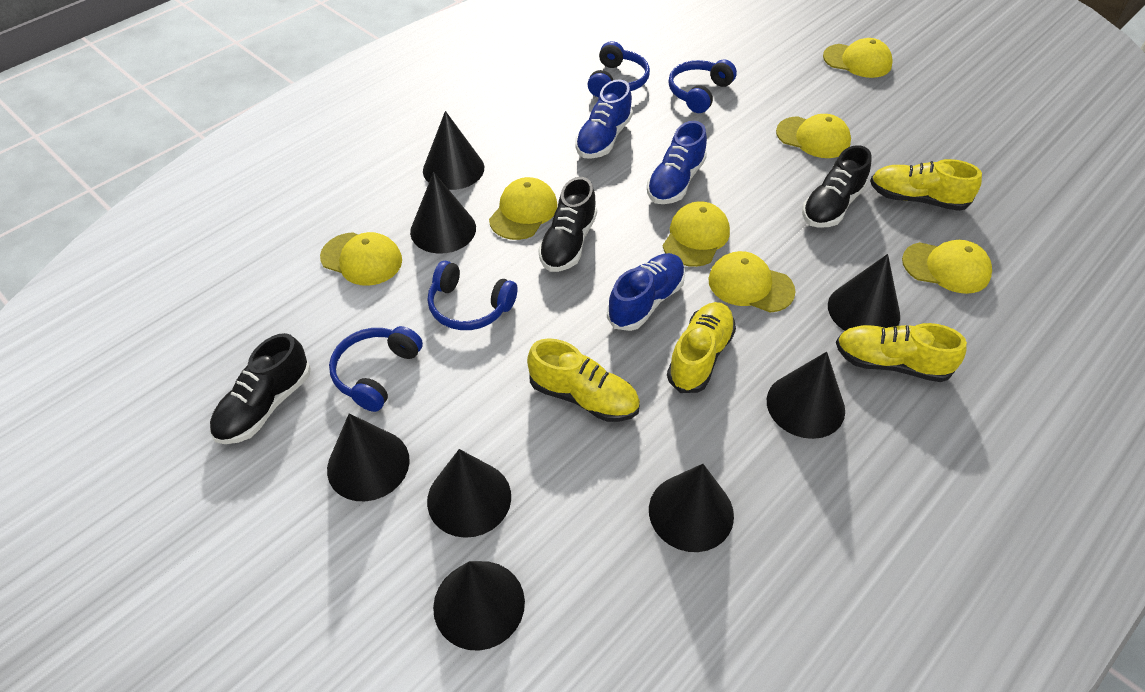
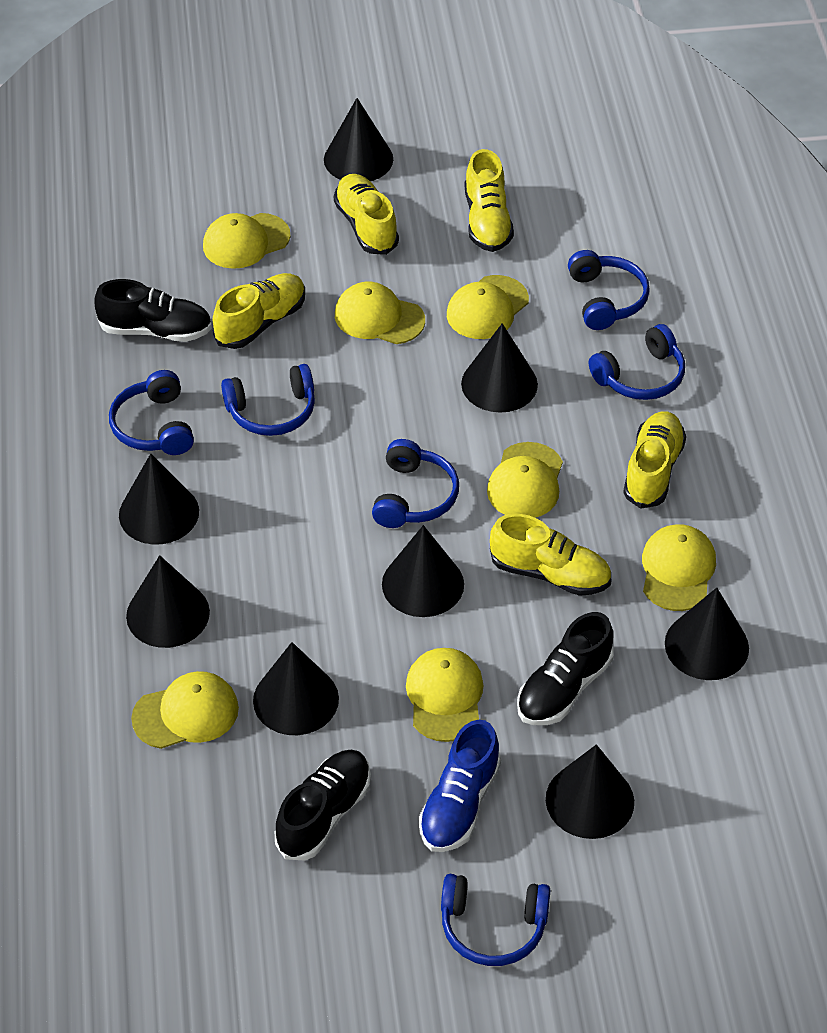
blue headphones: [329,326,423,412] [427,260,517,330] [588,41,650,97] [668,60,737,113] = 4 -> [109,370,194,455] [221,364,315,436] [372,439,459,528] [441,874,551,966] [568,250,650,330] [589,324,685,400] = 6
blue shoe: [575,79,633,159] [607,253,685,331] [647,121,707,204] = 3 -> [419,720,501,852] = 1
yellow shoe: [527,338,640,422] [667,302,736,393] [836,323,967,382] [870,159,982,211] = 4 -> [213,273,305,349] [334,174,399,255] [465,149,514,252] [490,514,611,596] [623,411,686,509] = 5

